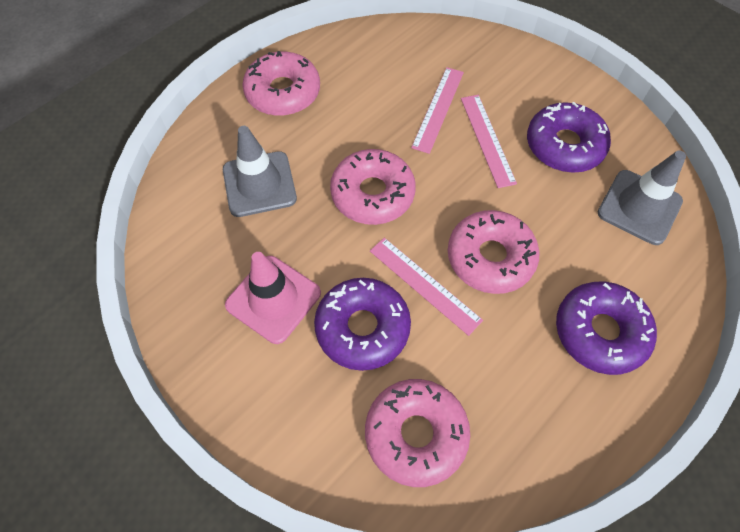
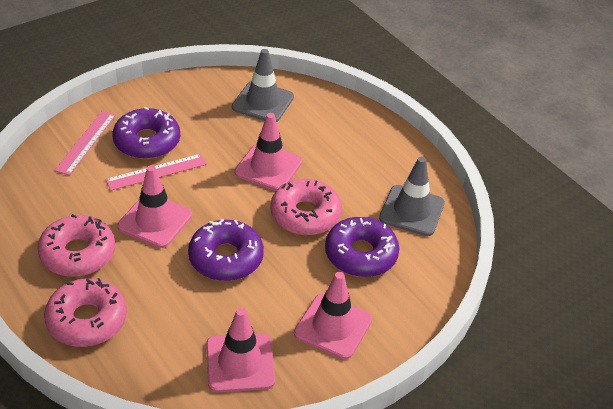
pink donut: [242,51,320,116] [330,149,416,225] [365,379,470,487] [448,210,540,294] = 4 -> [37,214,115,277] [44,278,127,347] [270,179,342,235] = 3
pink ruler: [370,238,483,336] [411,67,464,154] [461,95,517,188] = 3 -> [55,111,116,175] [106,154,207,191] = 2
pink traffic cone: [225,252,321,344] = 1 -> [118,165,192,248] [206,308,275,392] [235,113,302,191] [294,272,372,360] = 4

